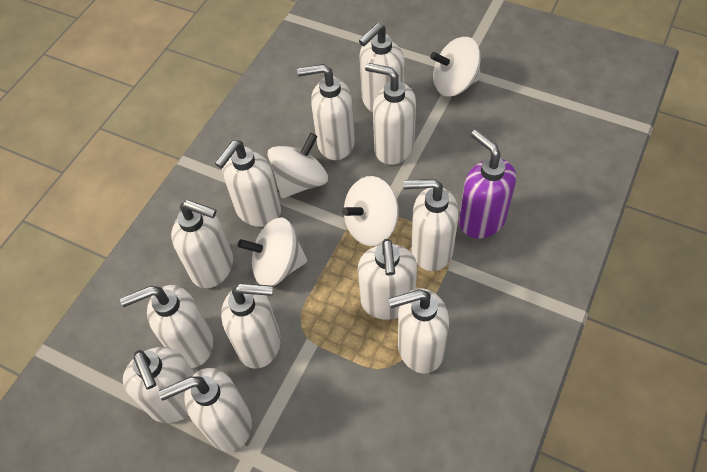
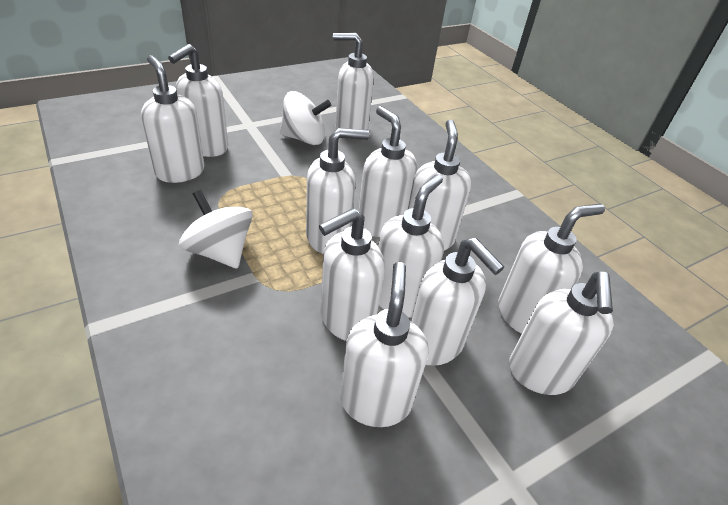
purple soap dispenser: [459,130,516,239] = 1 -> none = 0
white spinning top: [238,217,307,286] [268,133,328,198] [342,176,399,246] [430,37,481,97] = 4 -> [179,190,253,269] [280,91,331,145] = 2

